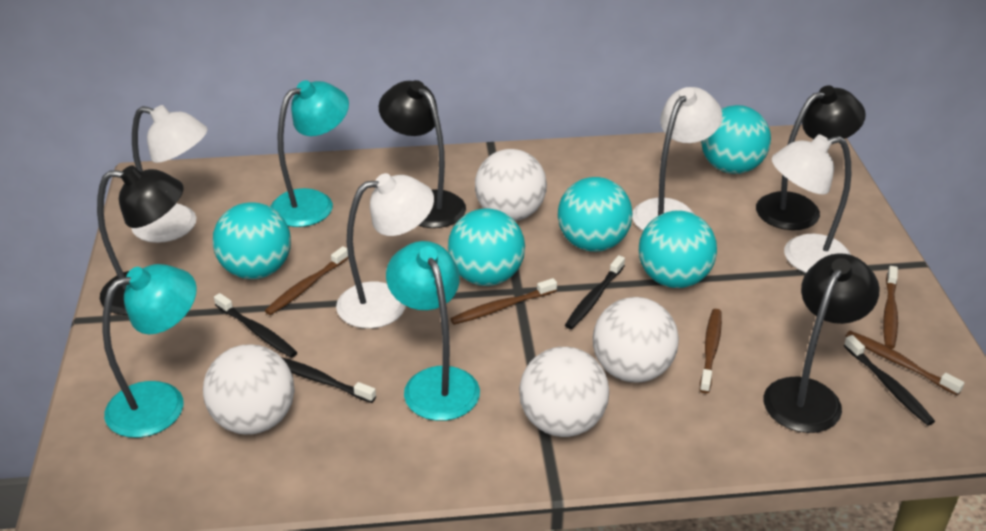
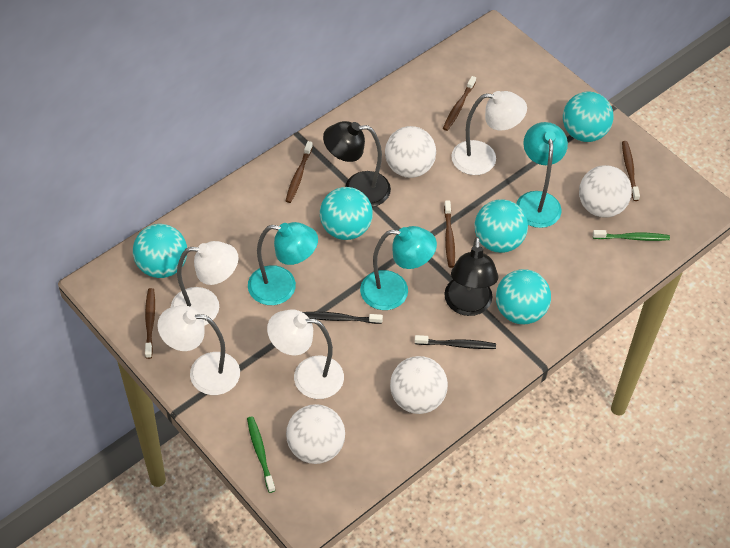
black lamp: [97,165,184,315] [379,80,466,228] [756,85,866,230] [764,253,880,433] = 4 -> [323,121,391,207] [444,237,498,316] = 2
black toothbrush: [214,293,297,358] [281,357,376,403] [565,255,625,329] [844,335,935,426] = 4 -> [303,312,383,324] [415,335,496,349] = 2
green toothbrush: none = 0 -> [247,416,275,493] [593,230,670,241] = 2

